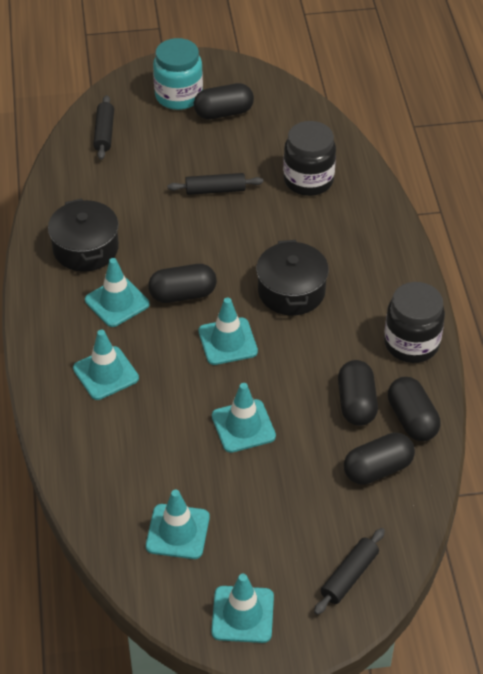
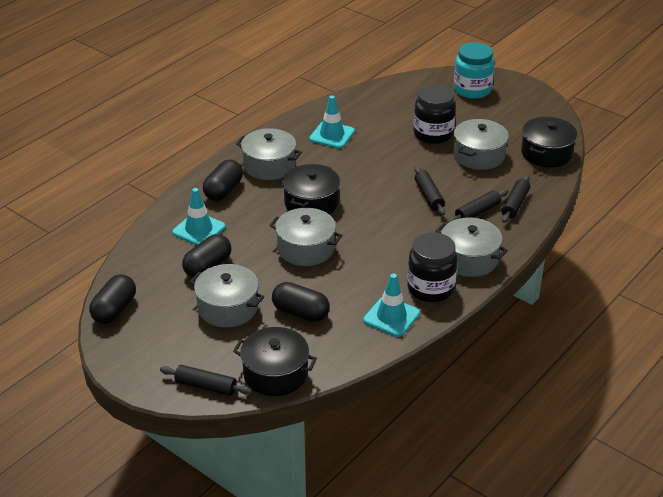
black capsule: [148,264,217,303] [194,83,254,119] [338,360,378,426] [344,432,415,485] [388,377,441,441] = 5 -> [89,274,136,324] [182,234,231,278] [203,160,243,201] [272,282,330,322] = 4
black pot: [48,199,119,271] [256,240,329,315] = 2 -> [233,327,317,396] [282,164,340,215] [521,117,577,167] = 3
black rolling pin: [93,95,114,160] [168,173,263,195] [314,528,385,615] = 3 -> [160,365,252,396] [414,166,445,215] [447,189,509,223] [501,175,530,223] = 4
grey pot: none = 0 -> [190,264,264,327] [236,128,302,180] [269,208,342,266] [436,217,508,277] [454,119,509,170] = 5
turquoise traffic cone: [73,330,139,400] [85,258,149,327] [146,490,210,559] [199,298,258,365] [211,574,274,643] [212,383,276,453] = 6 -> [172,188,226,245] [309,96,355,149] [363,274,420,337] = 3

